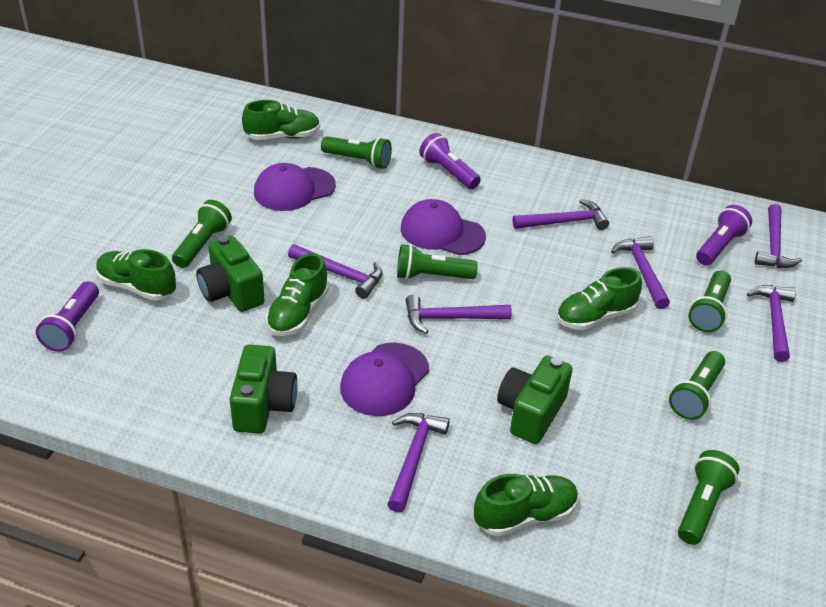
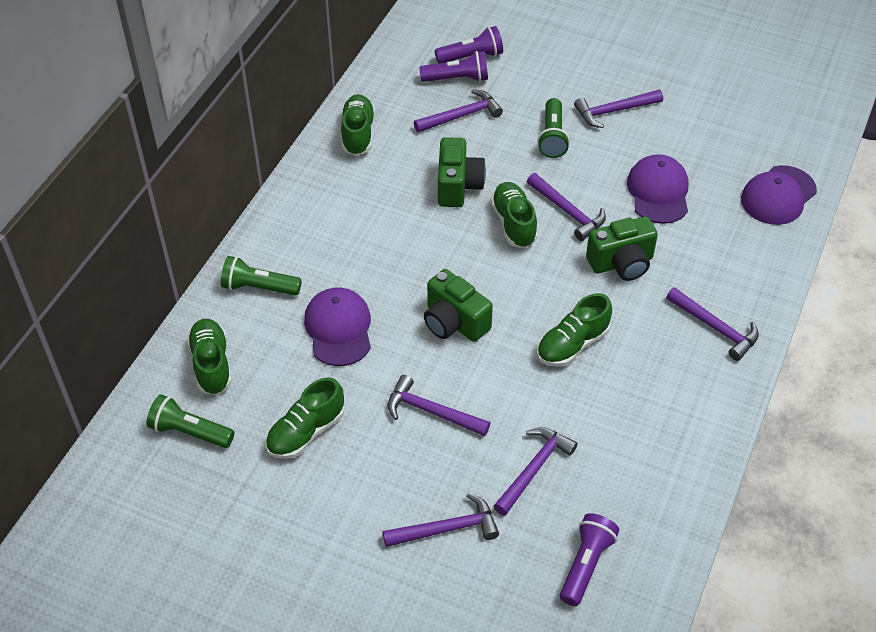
green flashlight: [172,200,232,268] [321,136,392,169] [397,244,478,280] [669,351,725,420] [678,450,740,545] [688,270,731,332] = 6 -> [147,394,235,448] [221,256,302,296] [537,98,570,158] = 3

